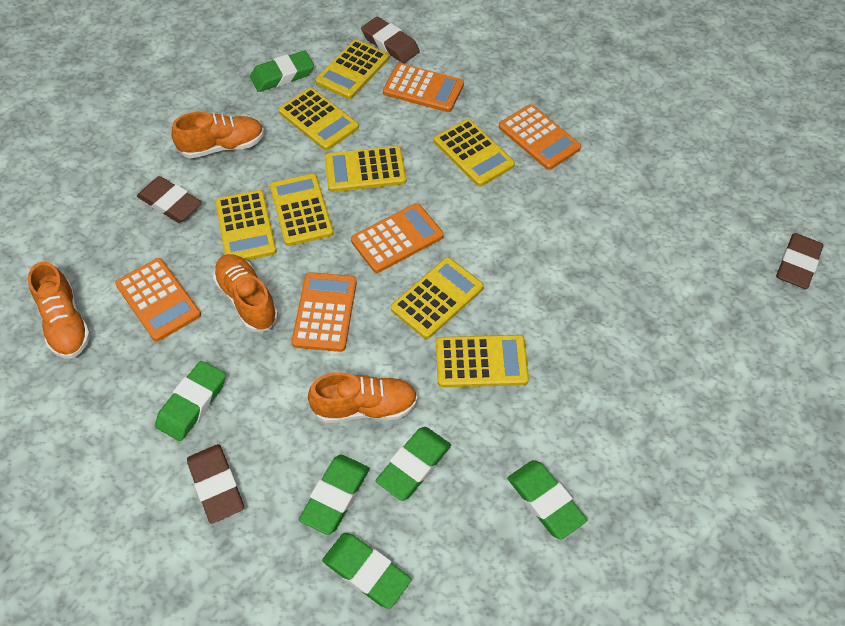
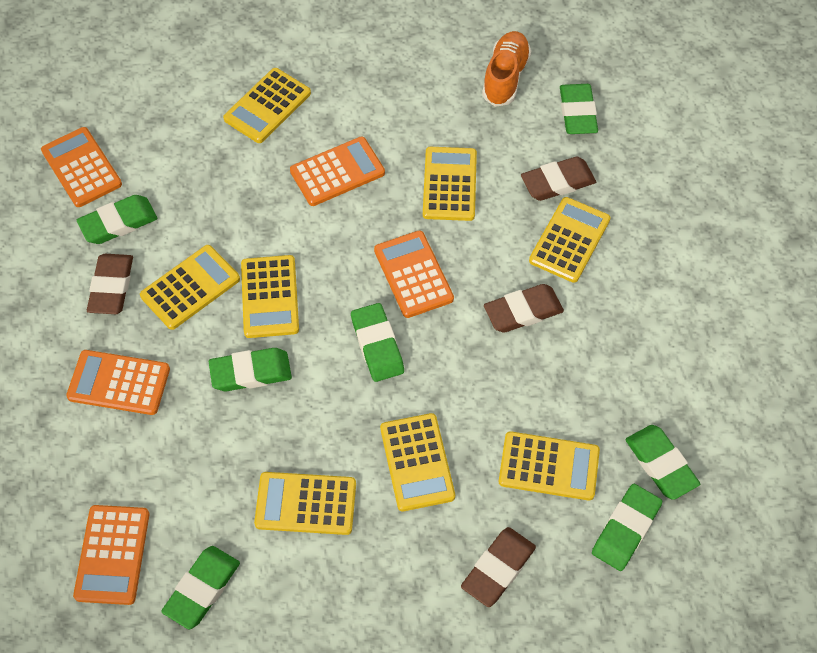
green eraser: [155,361,226,441] [250,51,314,92] [299,455,369,535] [322,533,411,609] [376,427,451,501] [507,460,587,539] = 6 -> [77,195,158,244] [161,546,240,630] [209,348,292,391] [351,303,404,382] [560,84,598,134] [592,484,663,571] [625,425,700,500] = 7
orange shoe: [28,262,91,359] [171,112,264,158] [213,254,278,332] [308,372,418,423] = 4 -> [482,31,531,107] = 1

